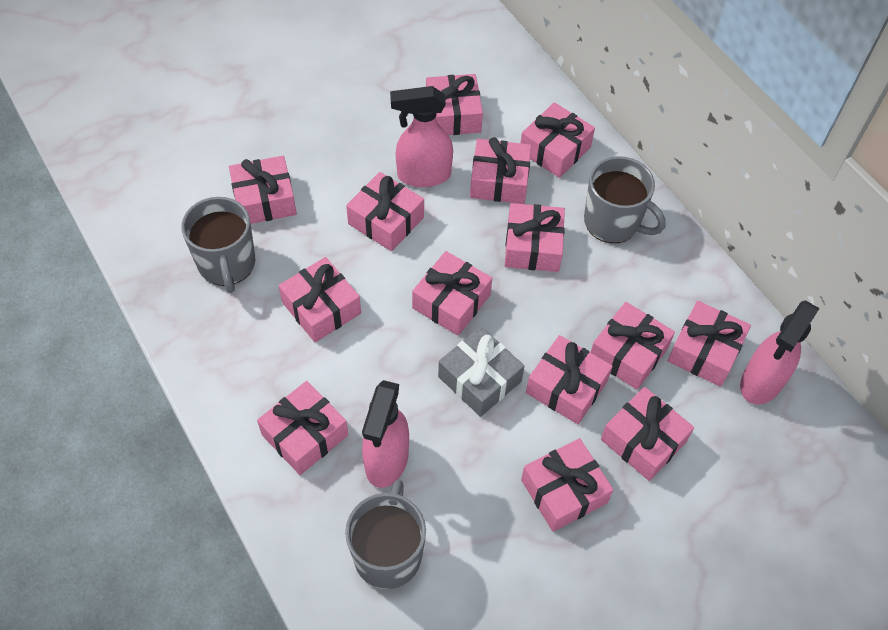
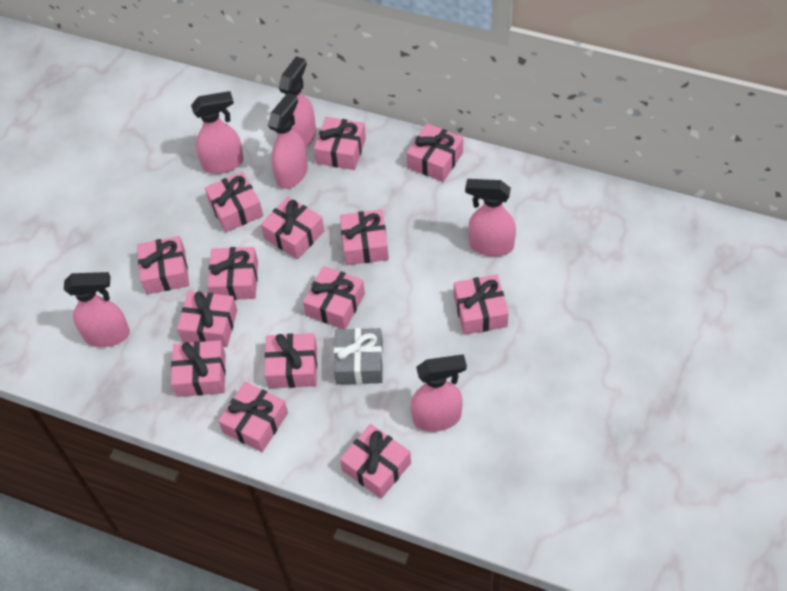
grey mug: [181,197,255,293] [345,480,426,589] [584,156,666,243] = 3 -> none = 0
pink spray bottle: [362,380,409,488] [390,86,453,187] [740,300,820,405] = 3 -> [64,272,130,347] [191,91,244,174] [268,93,308,189] [279,56,316,148] [411,354,467,432] [465,179,516,257] = 6

